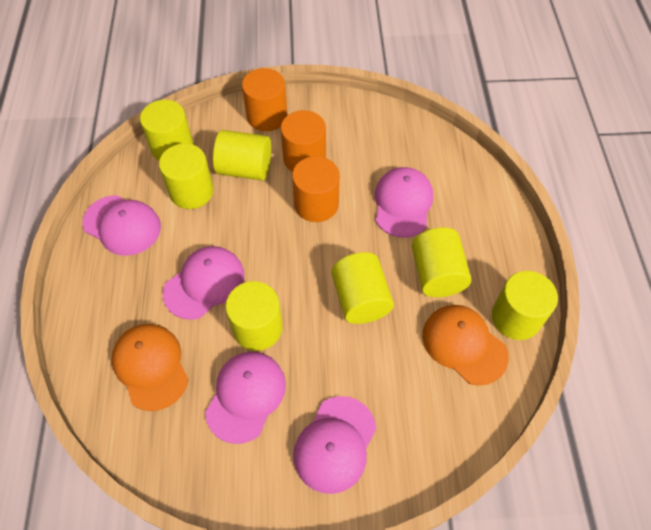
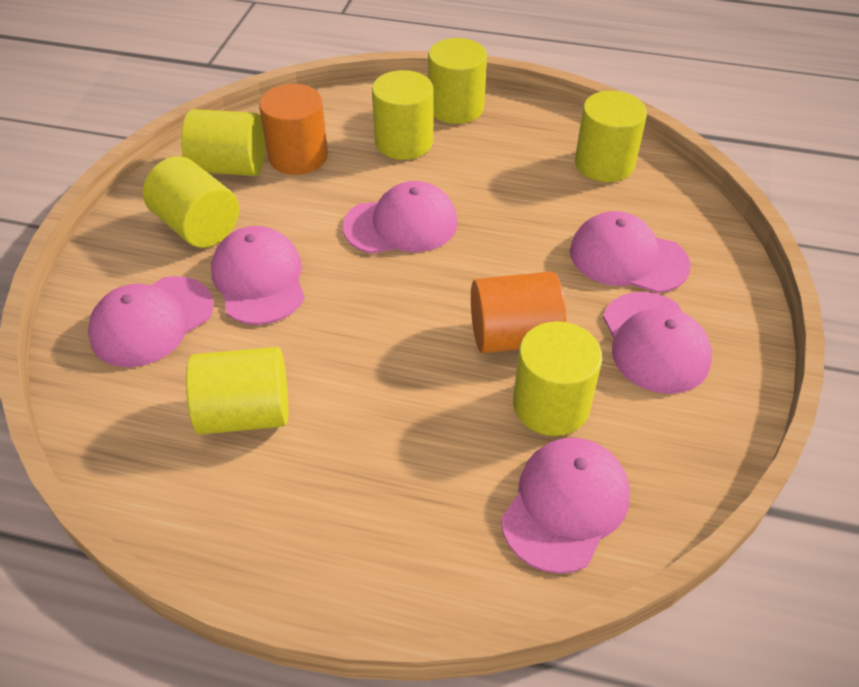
orange cap: [112,324,189,411] [422,305,509,386] = 2 -> none = 0
orange cylinder: [242,68,287,131] [281,110,326,172] [292,156,340,222] = 3 -> [259,84,328,175] [471,271,566,353] = 2
pink cap: [83,195,161,256] [163,246,244,320] [205,352,286,444] [293,396,376,494] [375,167,433,238] = 5 -> [88,276,213,367] [211,226,305,325] [343,181,458,254] [501,438,630,574] [570,211,691,293] [603,292,712,394] = 6

